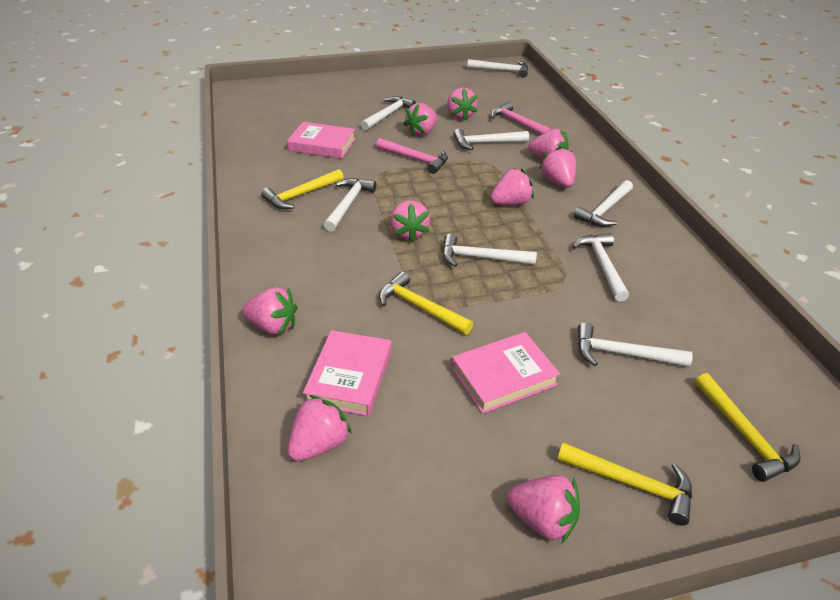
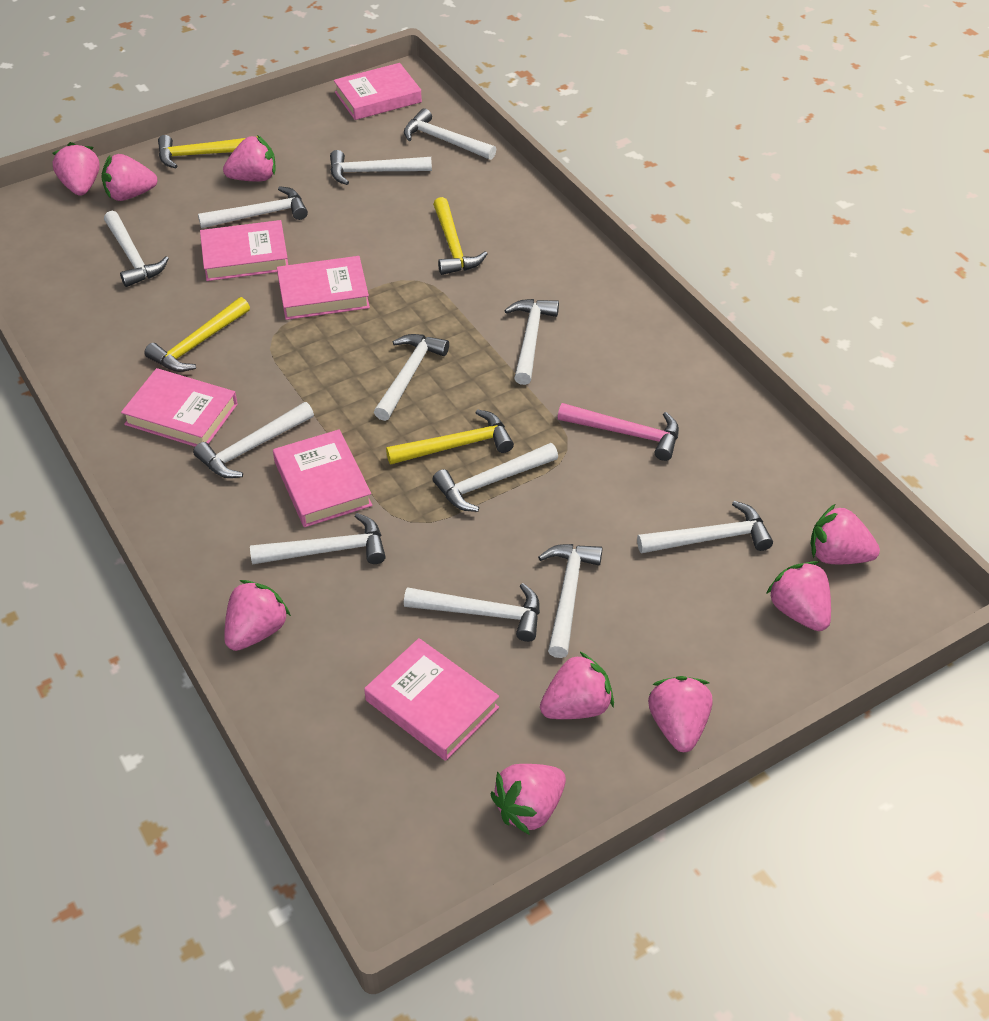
pink book: [287,122,356,159] [303,330,392,416] [451,332,560,414] = 3 -> [121,368,238,447] [200,220,288,281] [273,429,373,527] [277,256,370,320] [334,63,422,120] [364,638,499,761] = 6
pink hammer: [376,138,448,174] [491,102,552,135] = 2 -> [558,403,679,461] = 1
white hammer: [324,178,376,232] [361,96,416,130] [442,234,537,267] [453,128,529,150] [467,59,528,78] [572,233,629,302] [574,180,633,227] [578,322,693,367] = 8 -> [104,211,169,287] [193,402,314,478] [198,186,308,228] [250,513,386,564] [330,150,432,185] [374,334,449,421] [404,108,496,160] [404,583,540,642] [433,443,558,512] [504,299,559,385] [538,544,603,658] [637,501,773,553] = 12

